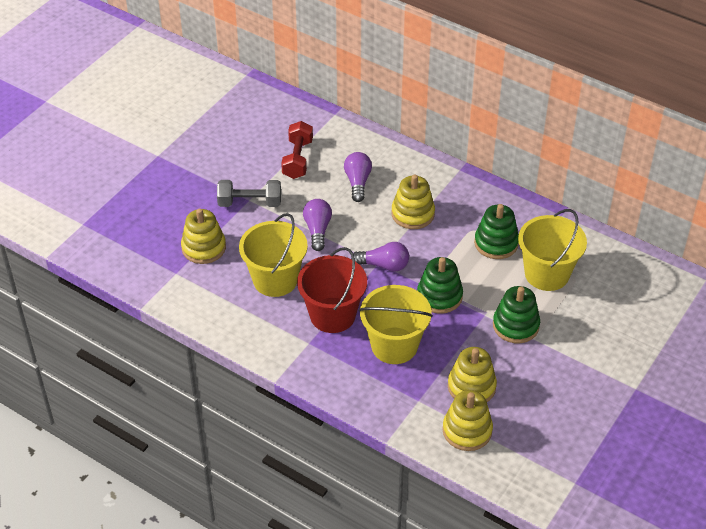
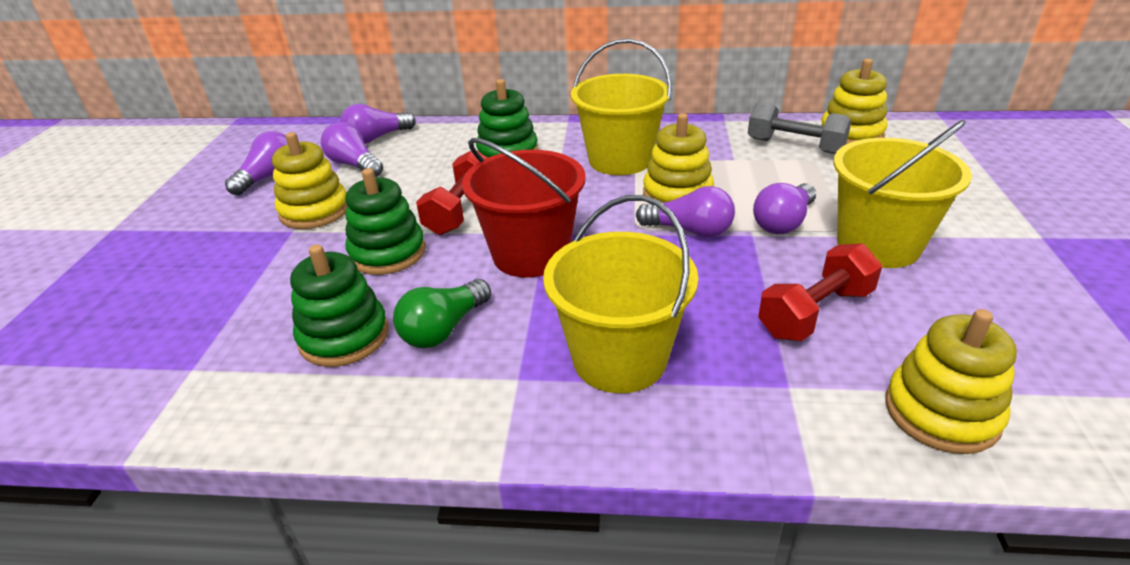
green light bulb: none = 0 -> [393,279,491,348] = 1
purple light bulb: [303,199,332,251] [344,152,372,202] [351,242,409,272] = 3 -> [225,131,288,195] [321,122,383,177] [340,104,416,144] [636,186,735,238] [753,183,816,234] = 5
red dumbbell: [281,121,313,179] = 1 -> [416,150,488,235] [758,243,882,341] = 2

